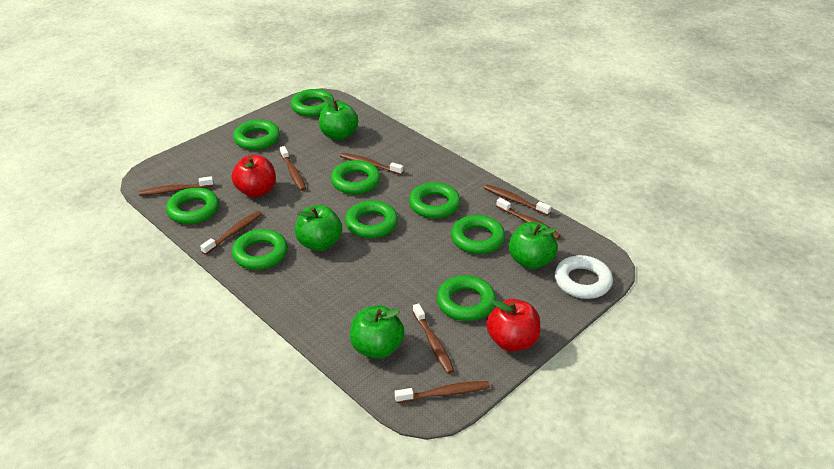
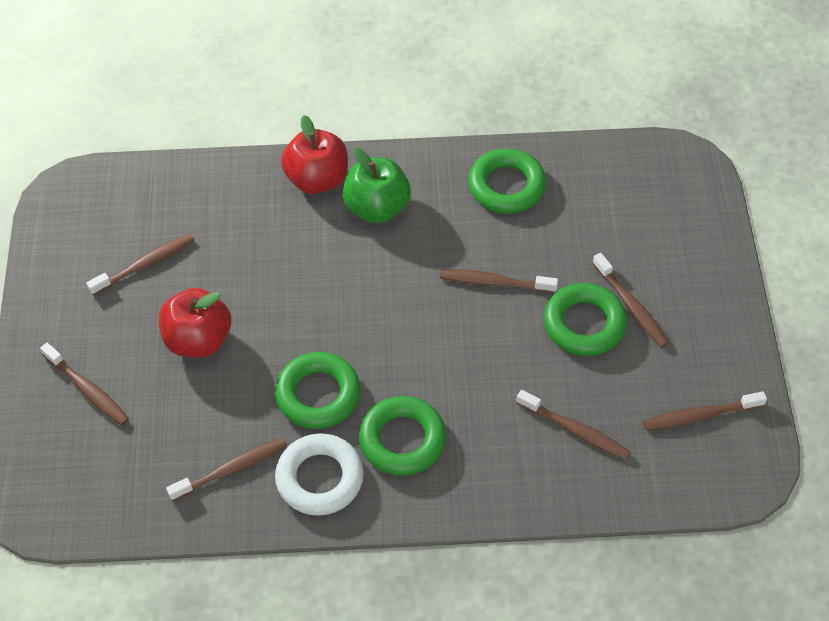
brown toothbrush: [139,176,213,196] [200,211,262,255] [280,146,306,191] [340,153,403,175] [395,381,490,403] [413,303,454,374] [484,185,551,216] [496,198,561,239] = 8 -> [40,343,129,426] [86,234,194,296] [166,438,287,501] [440,270,558,293] [516,390,631,460] [592,253,669,348] [643,391,767,430] = 7
green apple: [295,205,342,251] [319,96,358,140] [350,305,405,359] [508,222,558,269] = 4 -> [343,148,411,223] = 1
green ring: [166,187,219,224] [232,229,288,270] [233,120,280,150] [291,89,334,117] [331,160,380,194] [345,200,398,238] [409,182,460,219] [437,275,496,321] [451,215,505,254] = 9 -> [275,352,360,429] [359,396,446,476] [468,149,546,214] [544,283,627,356] = 4

